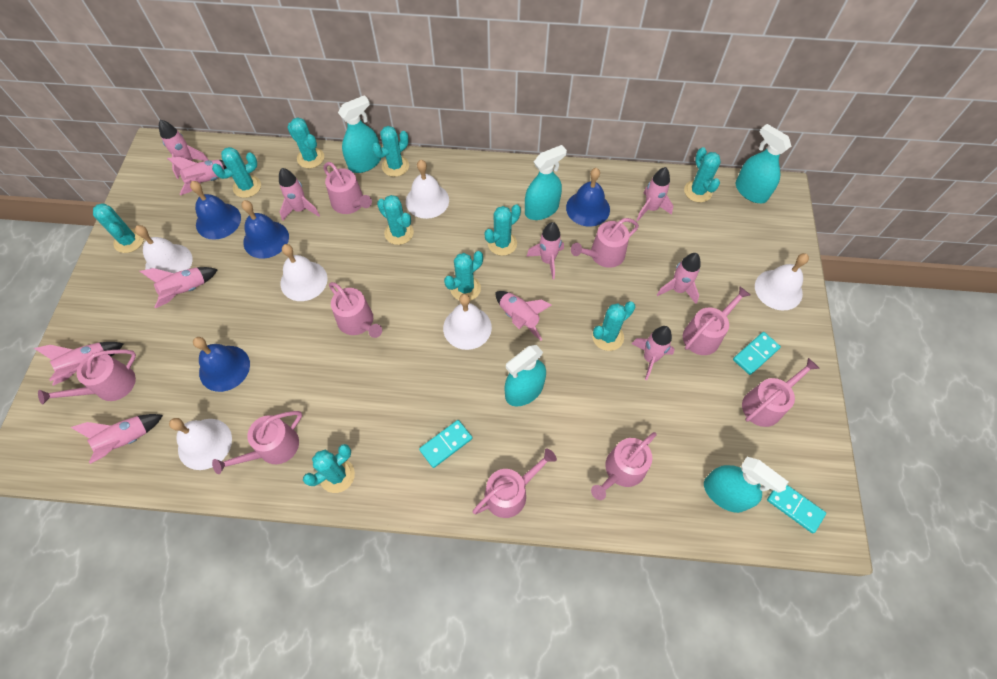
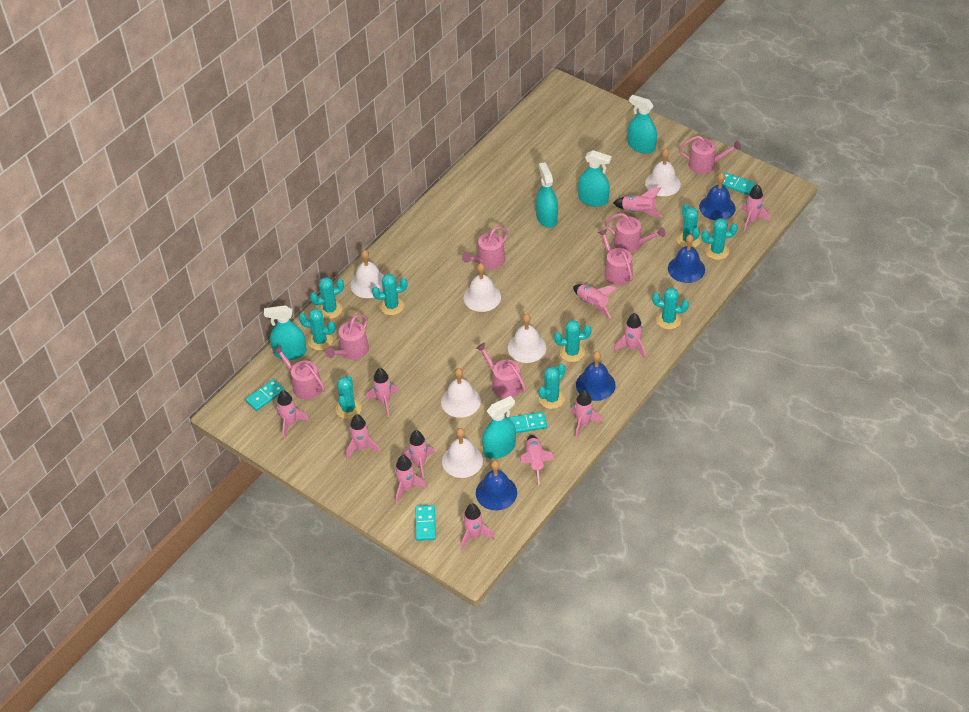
pink rocket: [34,342,124,386] [71,414,163,464] [139,267,218,308] [159,120,209,179] [167,157,227,195] [279,168,320,221] [496,291,552,341] [526,222,564,280] [632,326,675,380] [637,167,673,221] [657,253,700,304] = 11 -> [276,390,309,439] [346,414,380,459] [366,368,399,417] [395,455,427,504] [401,430,435,480] [461,503,495,550] [520,435,555,485] [571,390,603,439] [573,284,617,318] [613,187,663,218] [614,313,646,359] [741,184,770,231] = 12
pink watering can: [38,349,136,405] [212,411,302,474] [323,162,372,214] [329,282,382,338] [473,449,557,518] [571,218,639,268] [591,432,657,500] [683,287,750,355] [742,358,820,427] = 9 -> [273,346,325,400] [325,315,369,360] [462,227,508,270] [476,342,526,399] [598,229,633,286] [605,213,666,253] [679,136,741,174] = 7
turquoise cactus: [93,203,144,253] [212,147,261,198] [287,117,324,168] [303,444,355,493] [372,126,409,177] [377,195,414,245] [444,251,483,301] [484,204,521,256] [592,301,635,351] [684,147,721,202] = 10 -> [298,309,336,350] [310,277,344,319] [336,376,361,419] [372,274,408,315] [538,364,565,409] [554,320,591,362] [652,287,689,330] [677,204,701,248] [702,218,738,260] = 9
turquoise domino: [419,420,472,468] [733,332,781,375] [767,485,826,533] = 3 -> [245,379,285,411] [415,505,436,541] [508,412,547,433] [718,172,755,195] = 4

